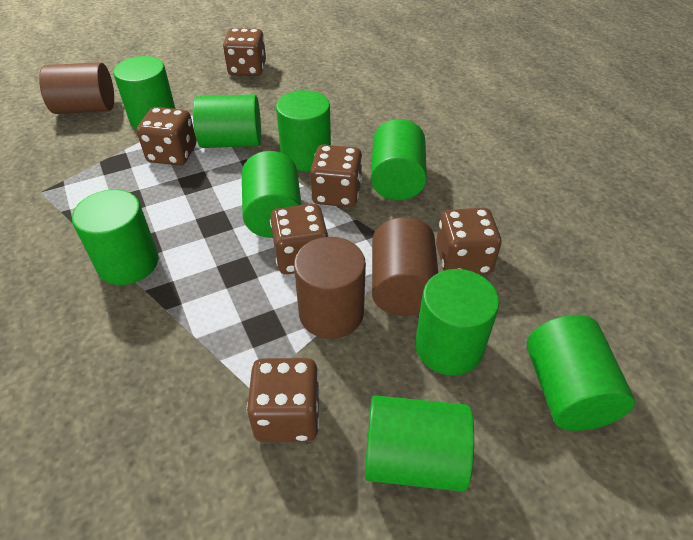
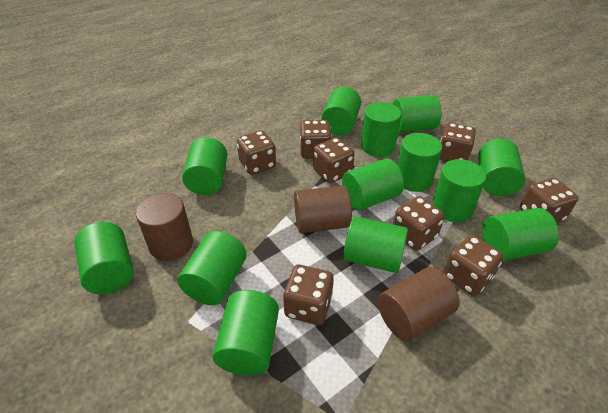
brown dice: [137,107,196,166] [223,28,266,76] [247,358,320,442] [270,203,329,274] [310,144,362,207] [436,208,501,275] = 6 -> [237,130,276,175] [283,265,334,325] [300,120,332,159] [313,137,354,183] [393,196,445,251] [439,123,476,162] [444,235,504,296] [520,178,578,223] = 8
green cylinder: [72,190,158,285] [113,56,176,130] [193,94,261,148] [242,151,302,238] [276,90,331,171] [365,395,474,492] [371,119,427,200] [415,269,499,376] [527,315,635,431] = 9 -> [74,222,134,294] [177,231,247,305] [182,137,227,195] [212,290,279,375] [321,87,361,135] [342,159,404,211] [343,216,408,273] [361,102,401,157] [393,95,441,132] [397,133,442,192] [432,159,486,222] [478,139,525,196] [482,208,559,261] = 13

